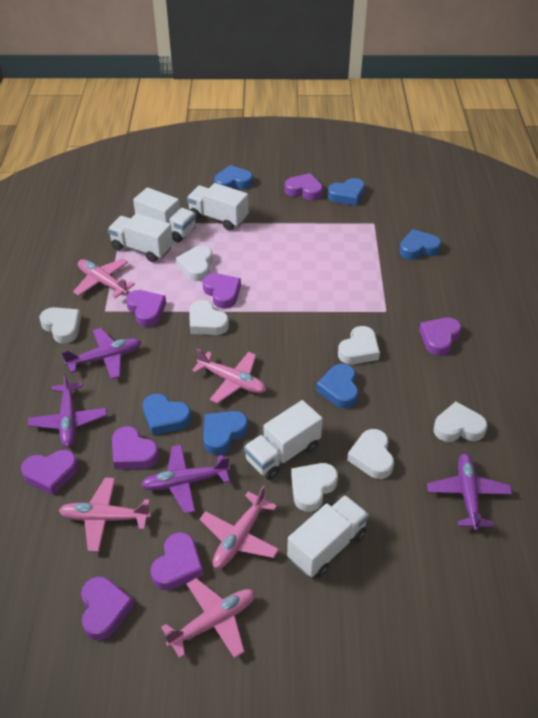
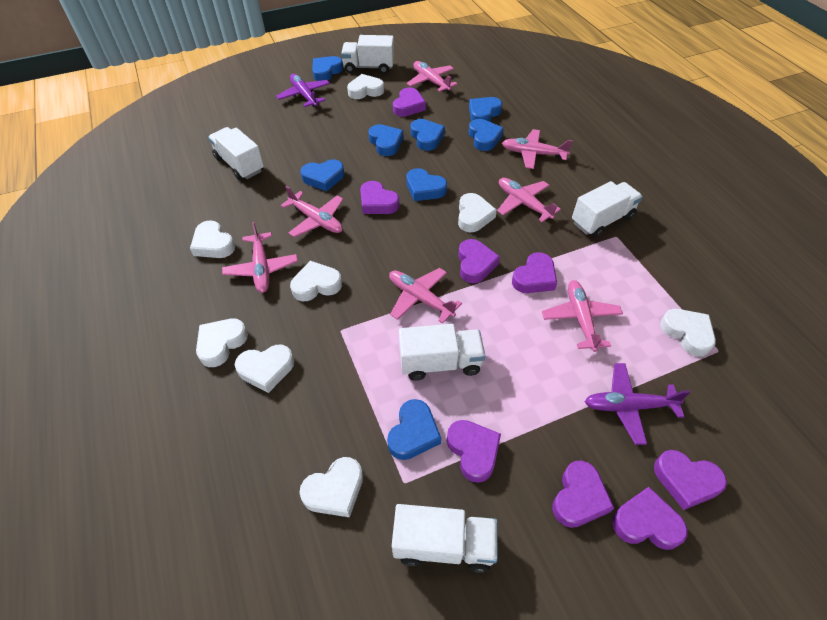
blue heart: [143,393,191,435] [203,411,248,455] [214,165,253,189] [316,364,359,409] [328,178,365,206] [399,229,442,260] = 6 -> [301,159,344,191] [312,56,343,81] [368,124,403,156] [387,399,441,460] [407,168,447,201] [410,119,445,151] [469,97,502,122] [469,119,504,151] = 8
pink plane: [59,478,151,552] [73,258,135,298] [161,578,255,659] [192,349,266,404] [200,486,279,569] = 5 -> [222,222,298,293] [280,186,343,237] [389,268,462,324] [407,61,457,92] [497,178,561,222] [502,129,573,169] [542,280,623,352] = 7
purple plane: [28,372,107,448] [62,328,141,379] [141,445,230,514] [427,453,512,531] = 4 -> [276,74,330,107] [585,363,691,445] = 2
white heart: [39,307,81,344] [176,246,213,281] [190,300,229,335] [291,463,338,512] [338,326,380,364] [347,429,394,479] [434,402,487,442] = 7 -> [190,220,235,258] [196,319,248,367] [235,345,294,393] [290,261,342,301] [300,457,363,517] [347,74,384,99] [458,193,497,232] [660,309,716,357] = 8

